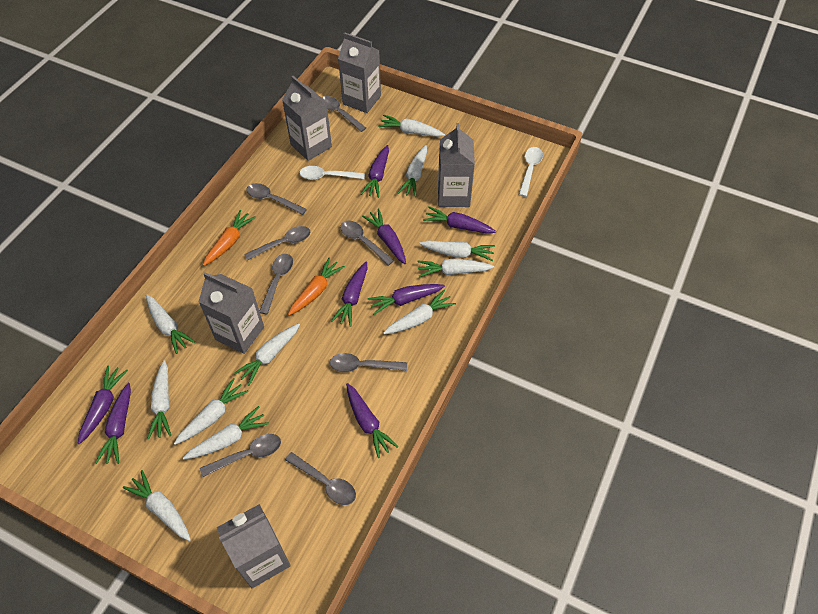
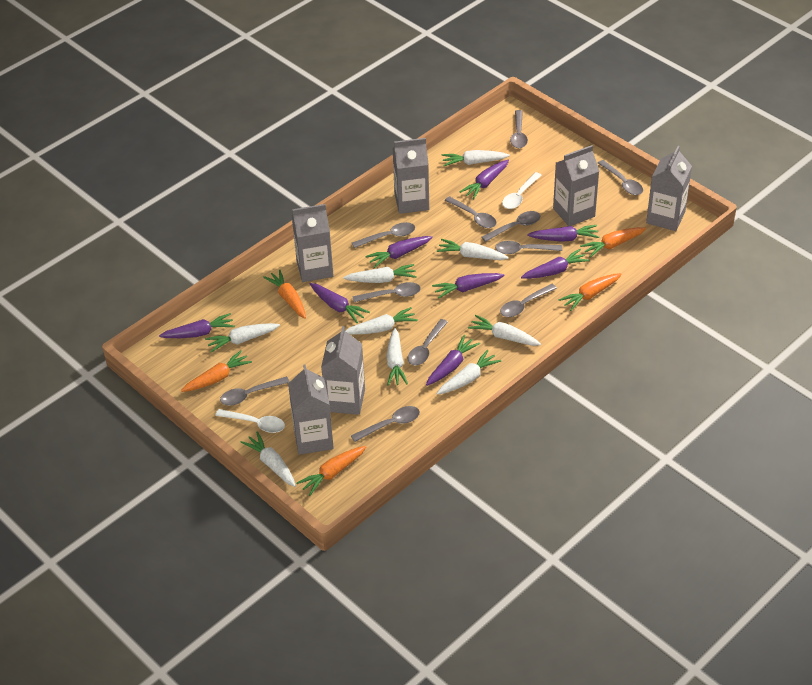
grey carton: [198,272,264,354] [217,504,290,588] [282,76,332,161] [338,32,381,113] [438,123,475,207] = 5 -> [288,364,334,455] [292,204,334,282] [321,326,365,415] [392,138,429,214] [553,145,599,226] [646,146,692,231] = 6
grey spoon: [200,434,281,477] [244,226,310,261] [247,183,307,215] [259,254,293,315] [285,452,356,505] [322,96,366,132] [330,353,407,372] [340,221,394,266] = 8 -> [220,376,290,406] [351,406,420,442] [352,222,415,248] [352,282,421,302] [407,319,448,365] [445,196,497,228] [481,211,540,242] [495,241,562,254] [500,284,557,317] [510,110,528,148] [598,160,643,195] = 11
orange carrot: [203,210,256,266] [288,257,345,316] = 2 -> [181,350,252,392] [263,270,306,319] [297,446,366,496] [558,273,622,311] [580,227,646,258] = 5
white carrot: [123,470,191,541] [146,294,195,354] [147,360,171,439] [174,378,249,445] [183,406,269,460] [234,324,300,386] [379,115,445,137] [383,290,456,334] [398,145,427,197] [417,259,494,277] [419,241,495,261] = 11 -> [205,323,280,352] [240,431,296,487] [343,264,417,283] [345,307,418,335] [386,328,408,386] [437,239,509,260] [437,350,501,395] [442,150,510,166] [468,315,541,346] = 9

